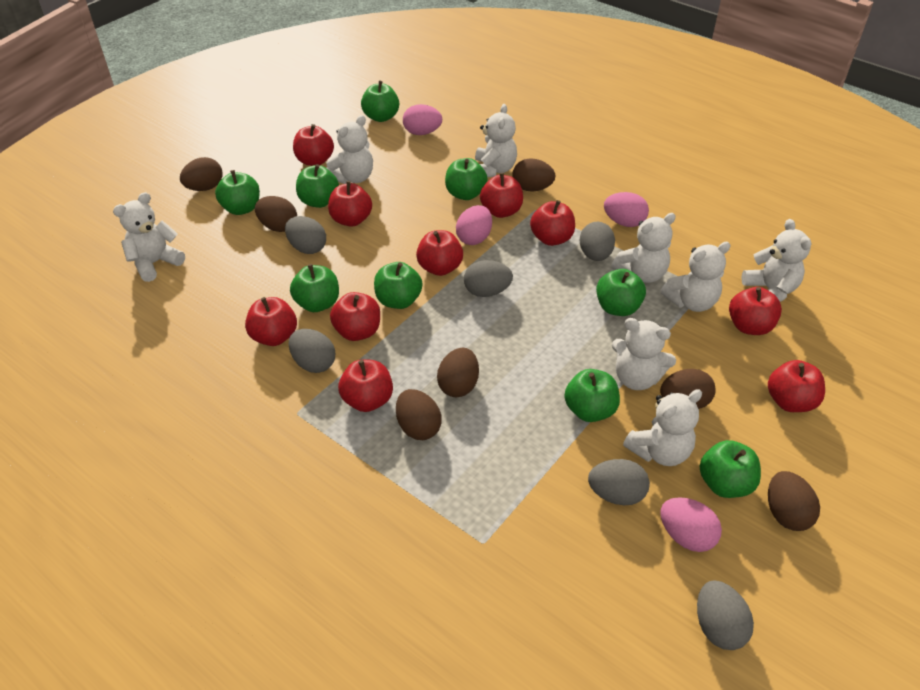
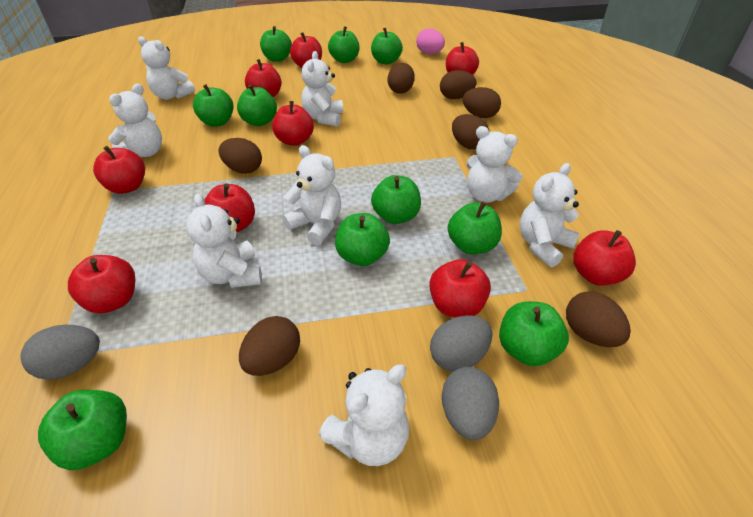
green apple: [215,170,260,215] [290,264,339,312] [296,164,339,208] [361,81,399,122] [374,262,422,309] [445,158,488,200] [564,369,620,422] [596,269,646,316] [700,440,761,498] = 9 -> [38,390,127,470] [193,84,234,127] [237,84,277,126] [260,26,292,62] [328,26,359,63] [335,213,390,266] [371,28,403,65] [371,175,421,224] [448,201,502,255] [499,301,569,366] = 10
grey egg: [285,216,326,254] [289,329,335,373] [464,260,513,297] [579,221,615,261] [588,459,650,505] [697,580,754,650] = 6 -> [20,325,100,380] [430,315,493,372] [442,367,499,440] = 3
pink egg: [403,104,442,135] [456,205,492,245] [604,192,649,227] [660,497,722,552] = 4 -> [416,28,445,54] = 1
red apple: [245,297,297,346] [293,124,334,166] [328,181,372,227] [330,292,380,341] [338,360,393,412] [416,230,463,276] [480,173,523,218] [530,200,575,246] [729,287,782,335] [768,360,825,412] = 10 -> [68,255,135,313] [93,146,145,194] [205,183,255,232] [245,59,282,97] [272,101,314,146] [290,32,322,68] [429,259,491,317] [446,42,479,75] [573,230,636,286] = 9

